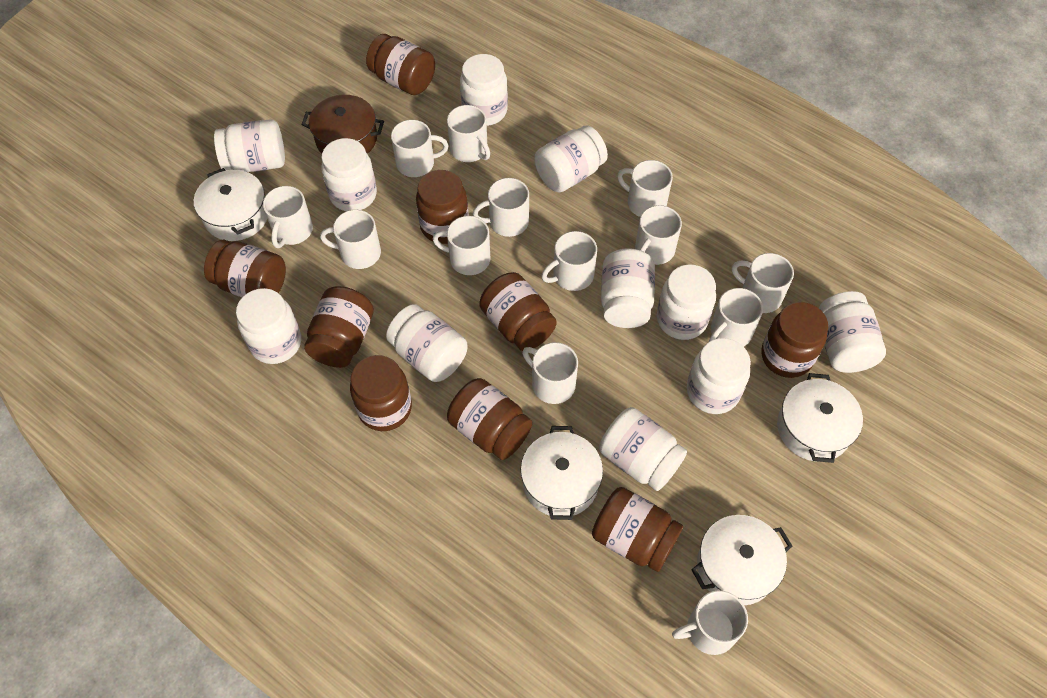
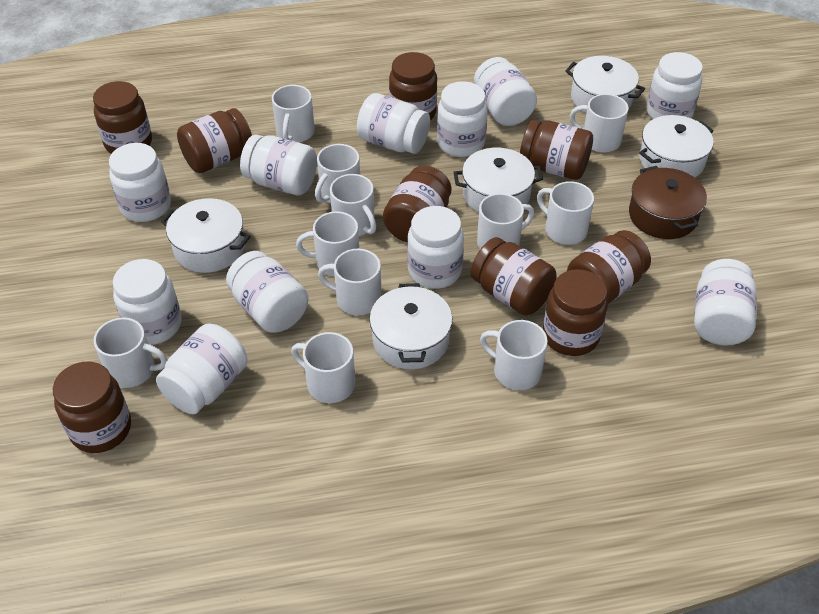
white mug: [263,186,313,248] [320,210,381,269] [391,120,449,177] [432,216,490,275] [447,105,490,162] [473,178,529,237] [522,342,578,404] [541,231,597,291] [617,160,673,217] [635,205,682,265] [672,590,748,655] [709,288,763,347] [732,253,794,313] = 13 -> [94,317,167,388] [272,85,315,142] [291,332,355,403] [296,211,359,276] [315,144,360,204] [318,249,382,315] [330,174,376,236] [477,193,534,249] [480,320,548,390] [537,181,594,245] [570,94,629,153] = 11
white pot: [194,168,267,241] [521,426,603,520] [691,515,792,605] [777,373,863,463] = 4 -> [161,198,250,273] [369,283,452,369] [453,148,543,213] [565,56,645,113] [639,115,714,177] = 5

